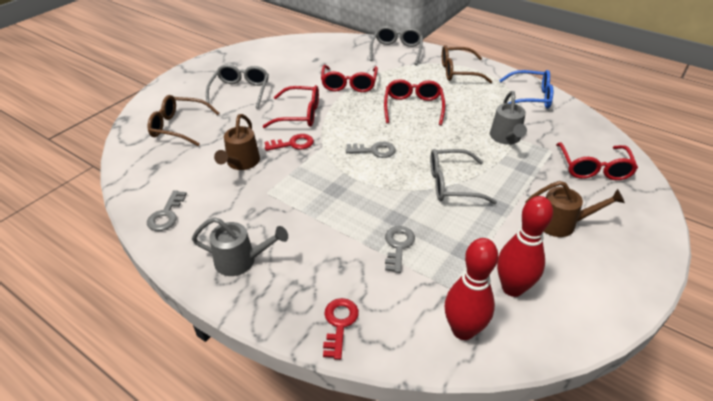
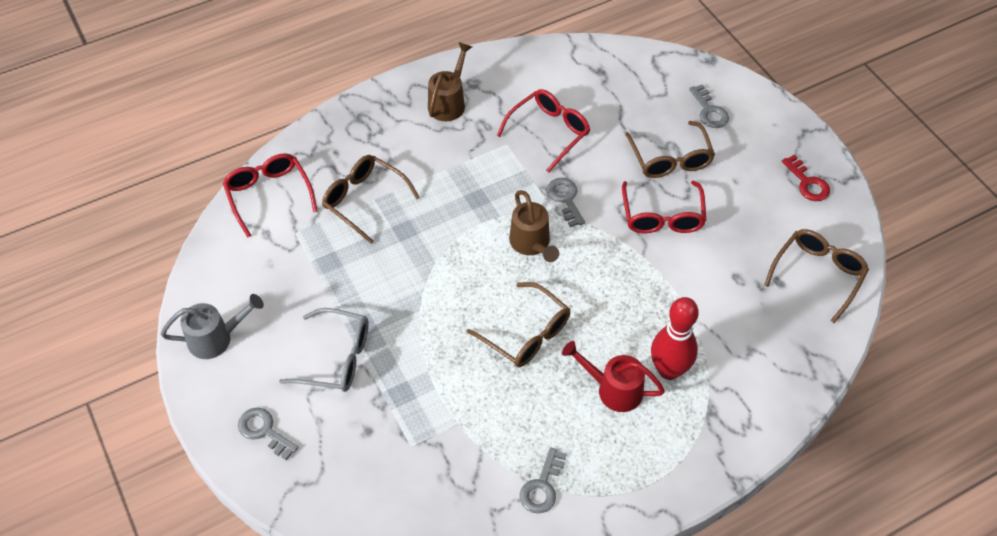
blue glasses: [499,70,553,109] = 1 -> none = 0
brown glasses: [148,95,219,146] [442,45,493,83] = 2 -> [322,155,420,244] [467,282,570,367] [625,121,715,178] [764,229,869,323] = 4
grey glasses: [206,64,269,109] [370,26,423,65] [430,149,497,204] = 3 -> [279,308,369,392] = 1
grey key: [147,190,187,231] [346,142,396,158] [385,226,415,273] = 3 -> [238,408,299,460] [520,447,567,514] [547,178,585,227] [689,85,729,128] = 4
grey watering can: [192,217,288,276] [490,91,527,145] = 2 -> [161,294,264,359] = 1
red bowling pin: [445,238,498,340] [497,196,553,297] = 2 -> [651,297,699,380] = 1
red glasses: [262,85,319,128] [321,65,378,92] [384,79,445,125] [556,143,638,180] = 4 -> [223,153,318,237] [497,89,590,173] [622,181,706,233] = 3
red key: [265,134,314,151] [323,298,359,360] = 2 -> [782,155,830,201] = 1
red watering can: none = 0 -> [562,341,665,412] = 1

